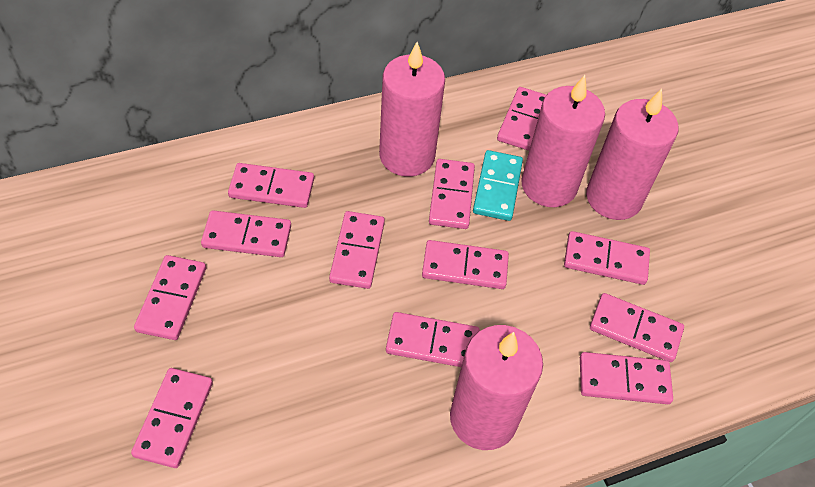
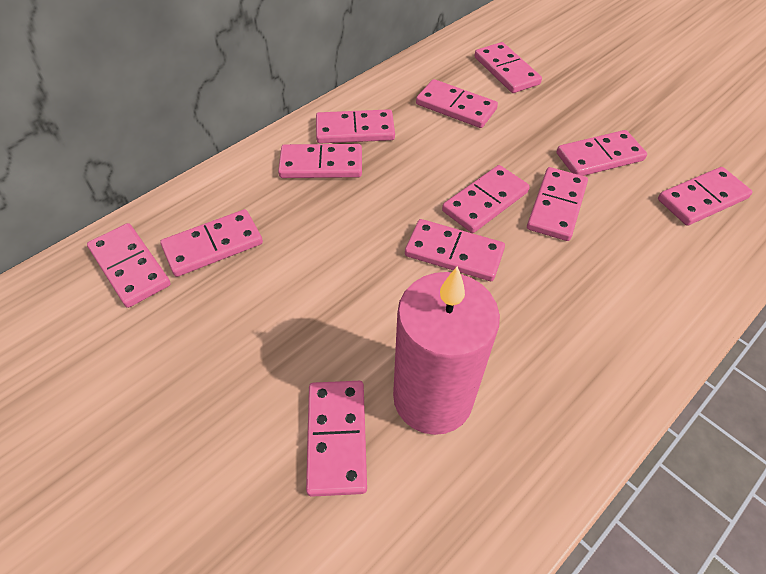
pink candle: [379,42,445,177] [450,325,543,450] [521,75,605,207] [586,89,678,220] = 4 -> [393,266,500,435] = 1
turquoise domino: [473,150,523,221] = 1 -> none = 0

